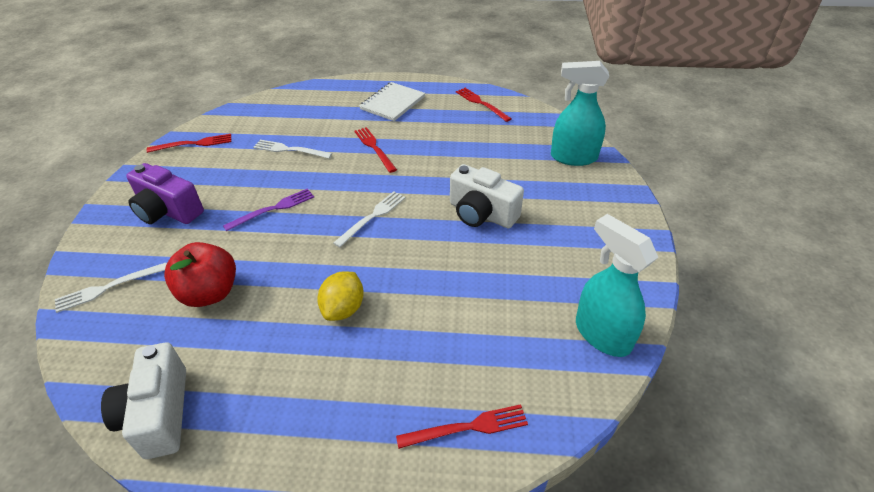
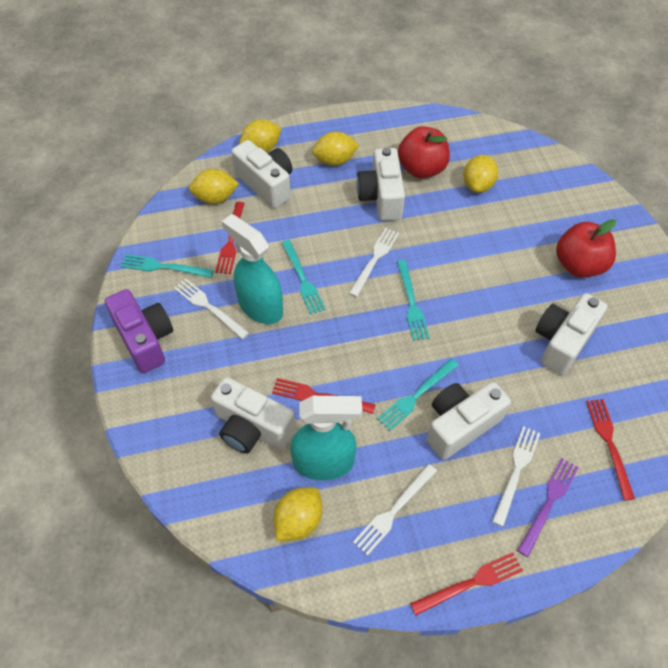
red apple: [164,242,236,307] = 1 -> [398,126,450,179] [556,219,616,277] = 2
turquoise fork: none = 0 -> [121,254,214,278] [281,240,326,315] [377,359,459,431] [397,260,429,341] = 4
white camera: [101,342,186,459] [450,164,524,228] = 2 -> [211,377,296,453] [231,140,292,208] [357,148,405,221] [427,382,511,460] [535,293,607,375] = 5
white fork: [55,262,167,313] [253,140,332,158] [333,191,406,248] = 3 -> [174,278,249,339] [349,228,399,297] [353,464,437,556] [492,426,541,527] = 4
white notebook: [359,82,425,121] = 1 -> none = 0
yellow lemon: [317,271,364,321] = 1 -> [189,169,239,204] [239,119,282,153] [273,487,322,541] [312,132,359,166] [463,155,498,193] = 5

